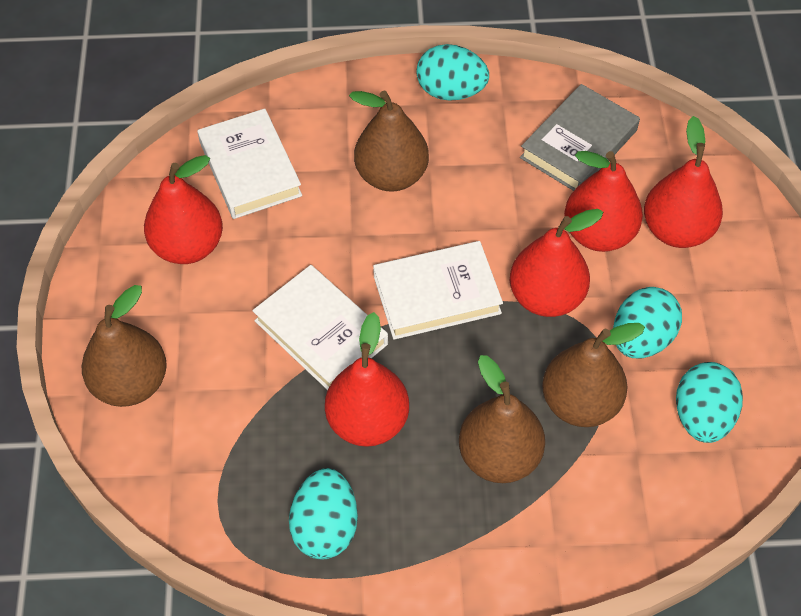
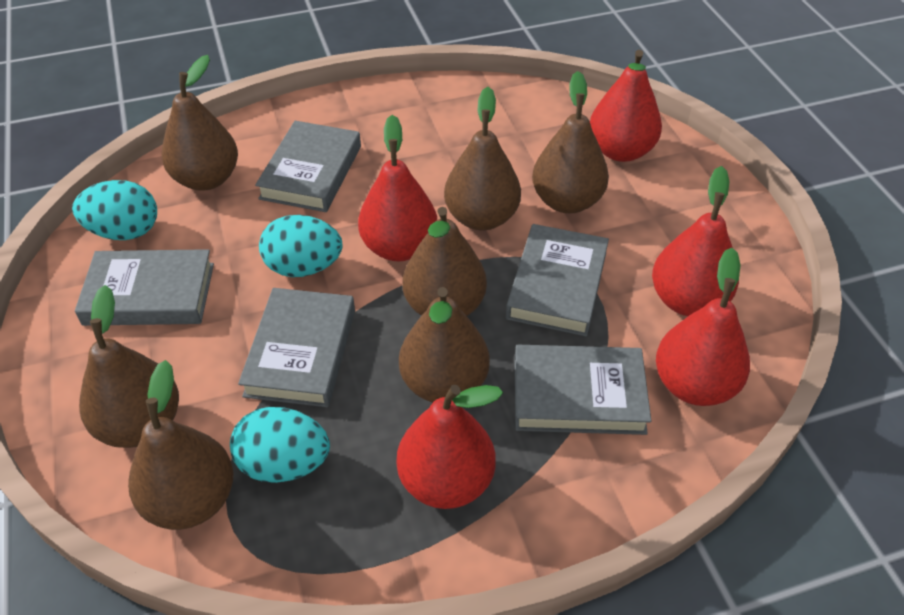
brown pear: [82,285,167,407] [349,91,429,192] [459,355,545,483] [542,323,645,427] = 4 -> [79,285,179,448] [128,360,234,530] [162,55,238,191] [399,287,490,403] [402,207,487,316] [444,87,521,230] [532,71,609,213] = 7
grey book: [520,84,640,191] = 1 -> [75,249,214,326] [238,288,355,407] [255,121,361,212] [506,224,609,337] [515,345,651,435] = 5
turquoise egg: [289,468,358,559] [417,44,489,101] [613,287,682,359] [676,362,743,443] = 4 -> [72,180,157,240] [230,407,330,483] [259,215,342,277] = 3
white book: [197,109,302,219] [252,265,388,390] [373,241,503,340] = 3 -> none = 0

